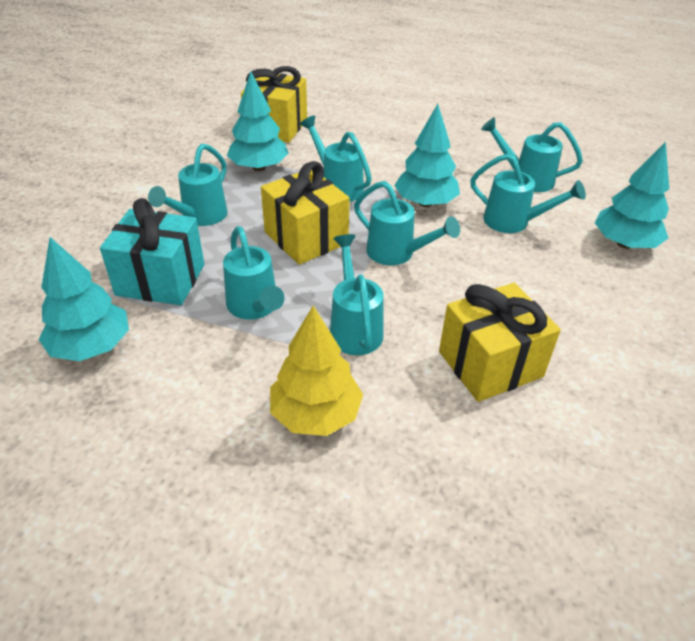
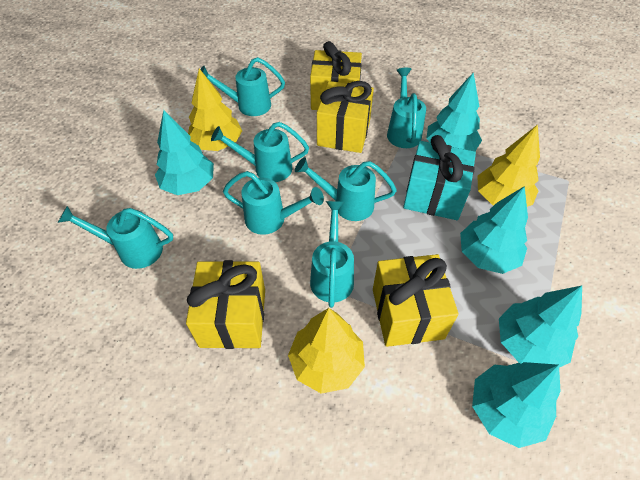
turquoise tree: [39,237,129,361] [227,71,289,171] [394,104,460,207] [595,142,669,249] = 4 -> [155,110,214,195] [426,73,482,151] [460,186,528,274] [472,362,561,448] [499,286,582,368] = 5
yellow gift: [241,66,307,143] [261,161,350,265] [439,283,561,402] = 3 -> [186,260,265,349] [310,41,362,110] [317,81,374,153] [373,254,459,347] = 4
yellow tree: [270,306,363,436] = 1 -> [188,68,242,151] [288,308,365,394] [478,124,540,207] = 3

